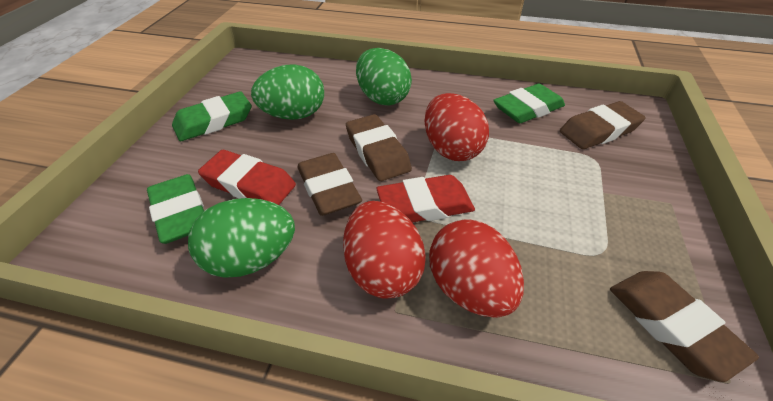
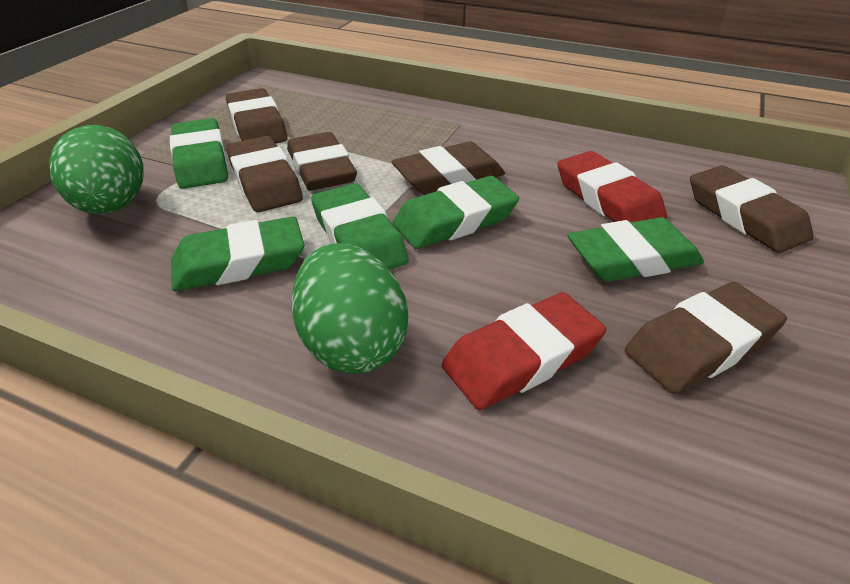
brown eraser: [297,153,362,216] [346,114,412,181] [560,101,646,149] [610,271,759,382] = 4 -> [226,88,287,144] [226,136,303,212] [287,132,357,191] [391,142,505,195] [625,282,787,394] [690,165,813,253] = 6
green egg: [188,198,295,278] [251,64,324,120] [356,48,412,106] = 3 -> [49,125,143,214] [291,243,408,374] = 2
green eraser: [147,174,204,244] [172,91,252,141] [493,84,565,123] = 3 -> [170,118,228,189] [171,216,304,291] [311,183,409,270] [393,176,519,249] [567,217,704,282] = 5
red egg: [343,201,426,299] [424,93,489,161] [429,219,524,318] = 3 -> none = 0

